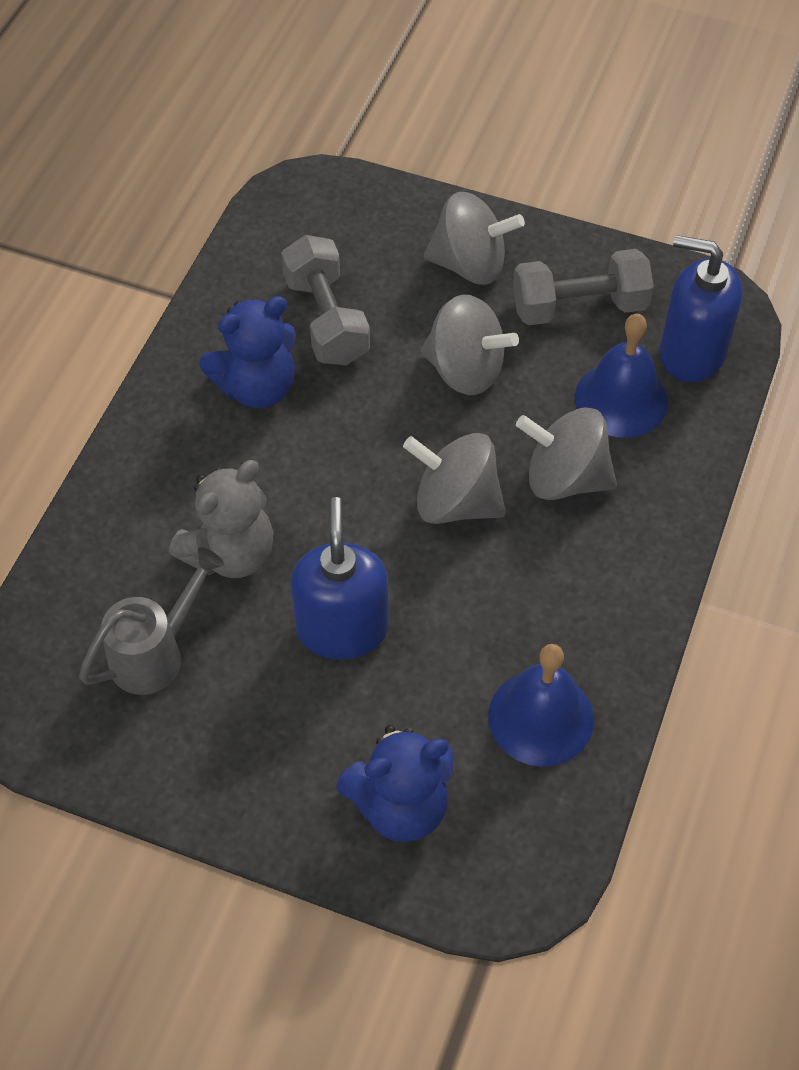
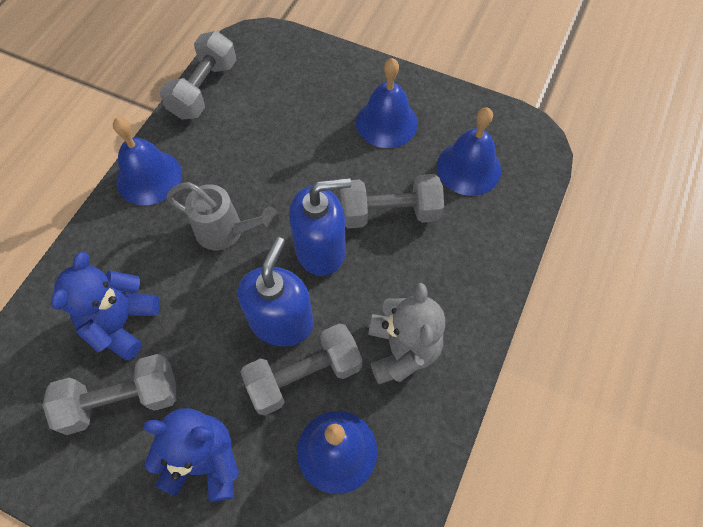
blue bell: [488,644,594,767] [575,314,668,438] = 2 -> [113,117,182,205] [297,411,377,494] [356,58,418,148] [437,107,501,196] = 4
grey dumbbell: [282,235,370,366] [513,249,654,325] = 2 -> [42,354,176,435] [160,31,236,120] [240,323,362,415] [340,174,444,228] = 4
grey spinning top: [403,433,506,524] [421,295,519,395] [423,192,525,285] [516,407,617,500] = 4 -> none = 0

